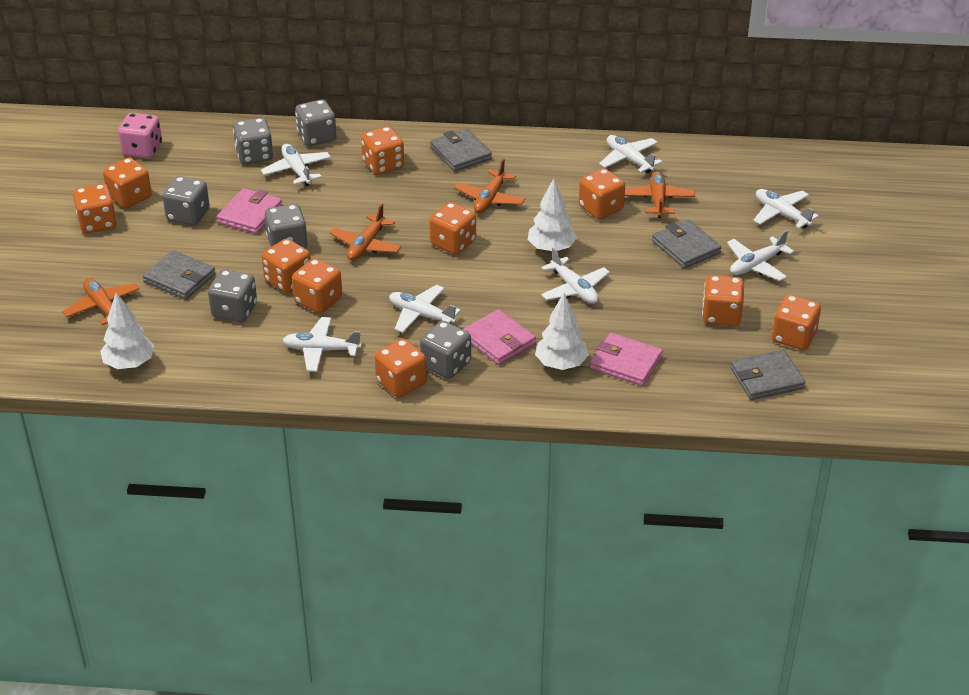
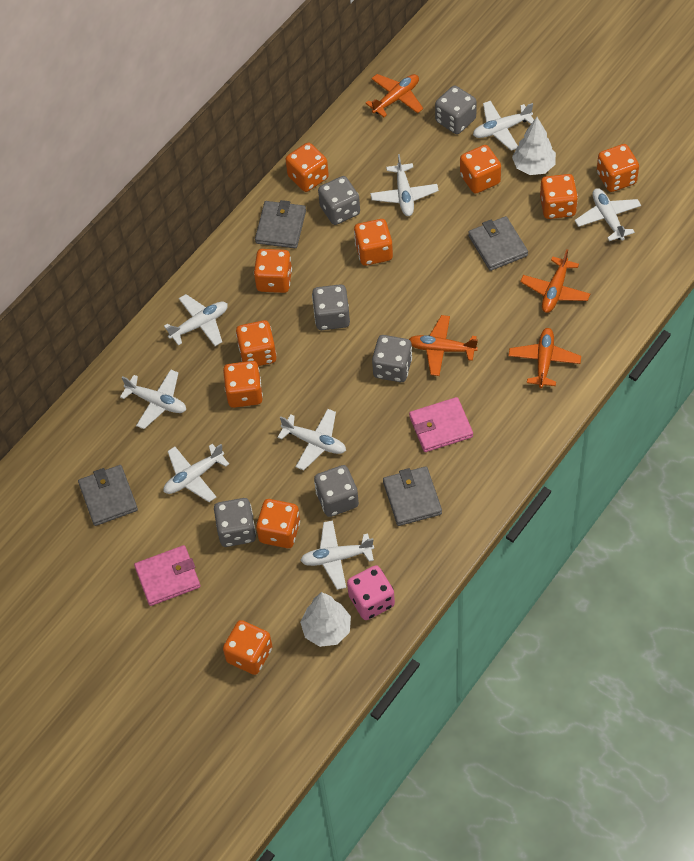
pink wallet: [217,188,283,234] [463,309,536,365] [590,333,663,386] = 3 -> [134,545,200,606] [409,397,473,452] = 2
white plane: [261,144,331,186] [283,317,362,372] [389,285,461,333] [541,247,610,304] [599,135,663,173] [727,230,794,281] [753,189,819,229] = 7 -> [120,369,186,429] [164,294,228,346] [164,444,229,502] [277,409,346,470] [300,521,374,590] [370,154,439,216] [473,101,534,151] [575,188,641,241] = 8
white tree: [100,292,154,369] [528,179,577,252] [535,293,589,370] = 3 -> [300,592,351,647] [512,117,556,175] = 2

